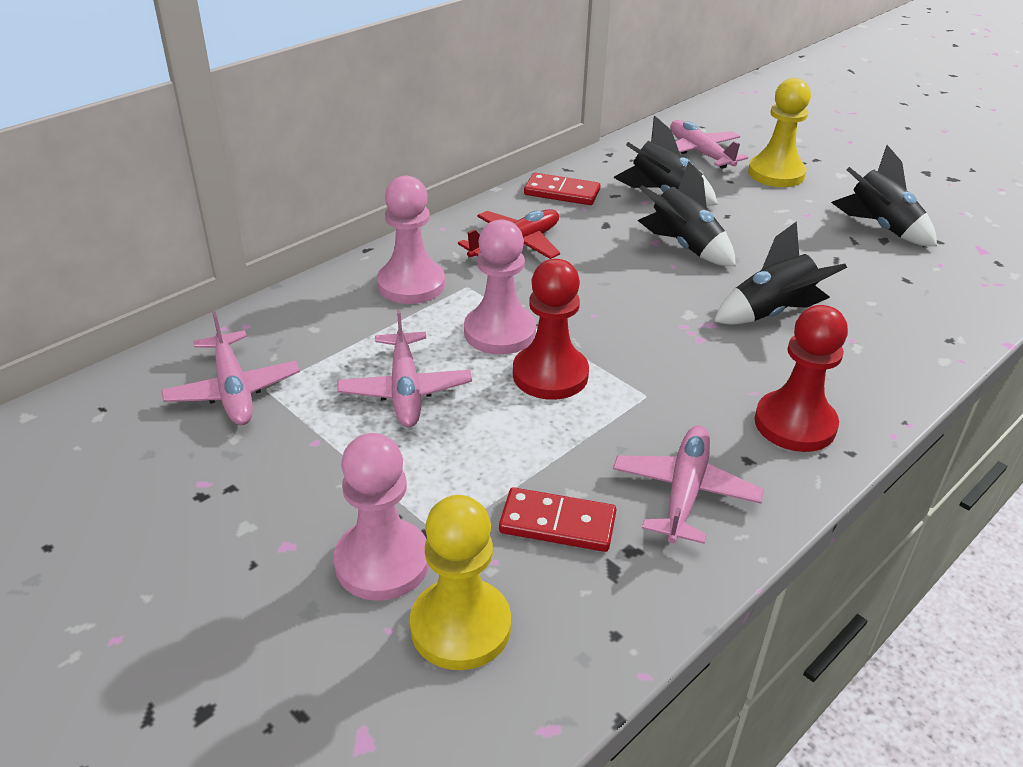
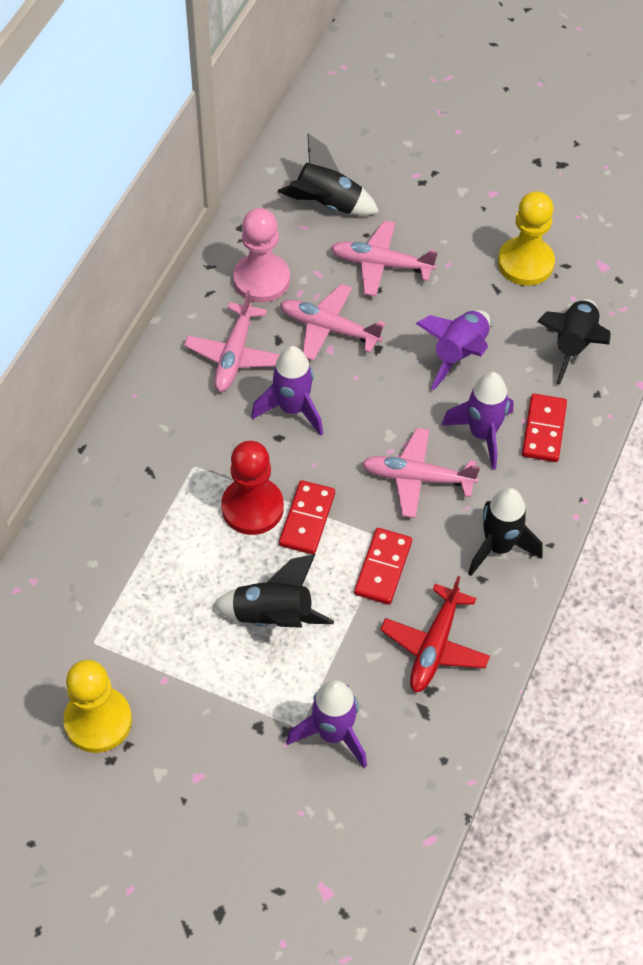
pink pawn: [333,433,429,601] [377,176,445,304] [464,219,536,355] = 3 -> [233,208,290,302] = 1
purple rocket: none = 0 -> [251,346,323,436] [287,680,367,768] [416,310,491,390] [442,372,514,470] = 4
red domino: [499,487,616,552] [524,173,600,205] = 2 -> [279,480,335,554] [354,528,412,605] [522,394,567,462] = 3
red pawn: [513,259,589,400] [755,305,848,452] = 2 -> [221,441,284,535] = 1

